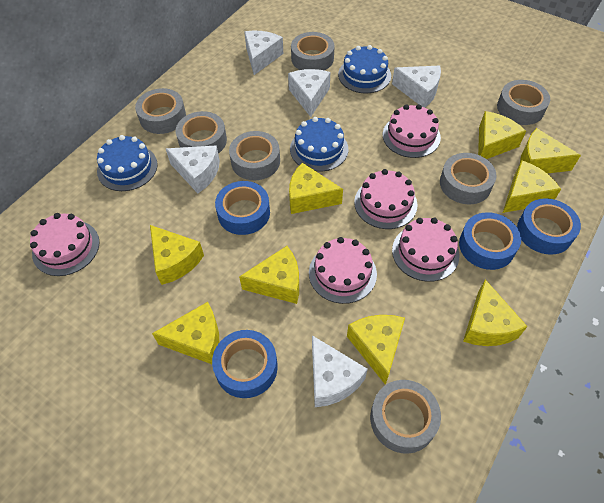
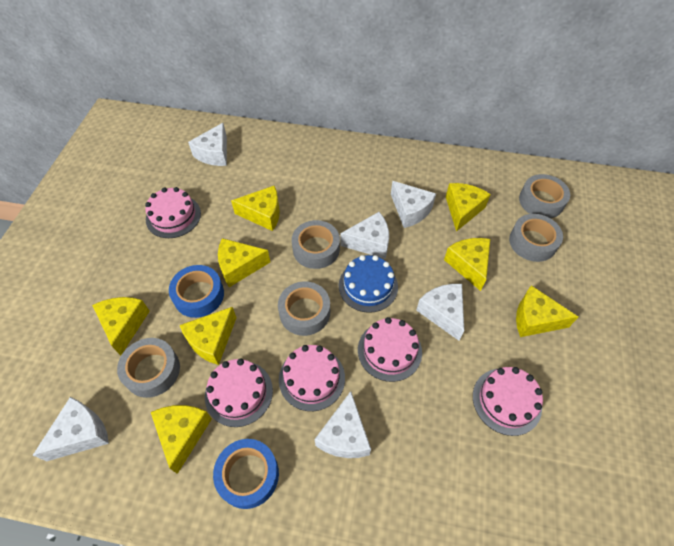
blue cake: [97,135,158,191] [290,117,348,172] [338,45,391,93] = 3 -> [339,255,398,313] = 1
blue tape: [212,330,278,398] [215,181,270,235] [459,212,521,270] [517,198,581,255] = 4 -> [169,265,224,318] [213,439,279,509] = 2
grey tape: [135,88,186,134] [176,111,227,154] [229,131,280,180] [291,32,335,70] [370,380,441,454] [440,153,497,204] [497,80,550,125] = 7 -> [117,338,180,398] [278,281,330,336] [292,220,340,269] [509,214,563,262] [519,174,570,218] = 5
white cheese: [166,145,220,193] [244,31,283,75] [288,69,330,117] [312,335,368,407] [392,66,441,108] = 5 -> [33,397,109,461] [188,123,227,166] [314,391,371,458] [340,212,389,259] [391,181,436,228] [416,284,464,341] = 6
yellow cheese: [150,225,204,285] [152,302,219,364] [239,246,299,304] [289,163,343,214] [347,315,405,385] [463,279,528,346] [478,111,526,159] [503,160,561,213] [520,128,581,173] = 9 -> [92,297,150,356] [151,405,212,474] [180,307,237,365] [218,238,270,287] [231,186,280,231] [444,238,490,291] [446,183,491,232] [516,285,578,337] = 8

